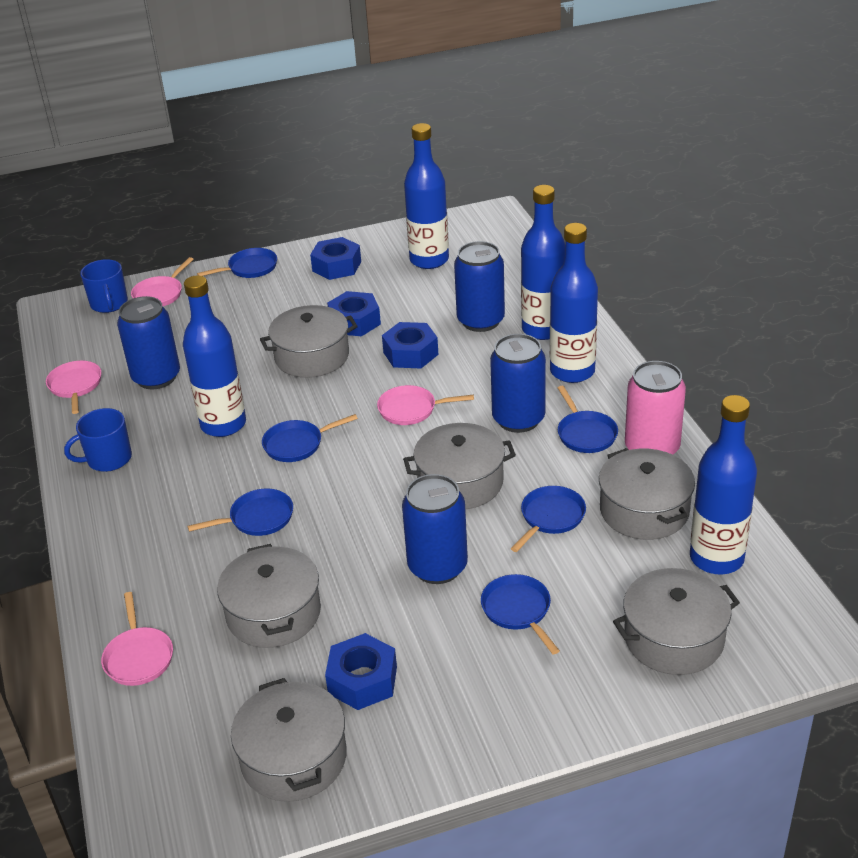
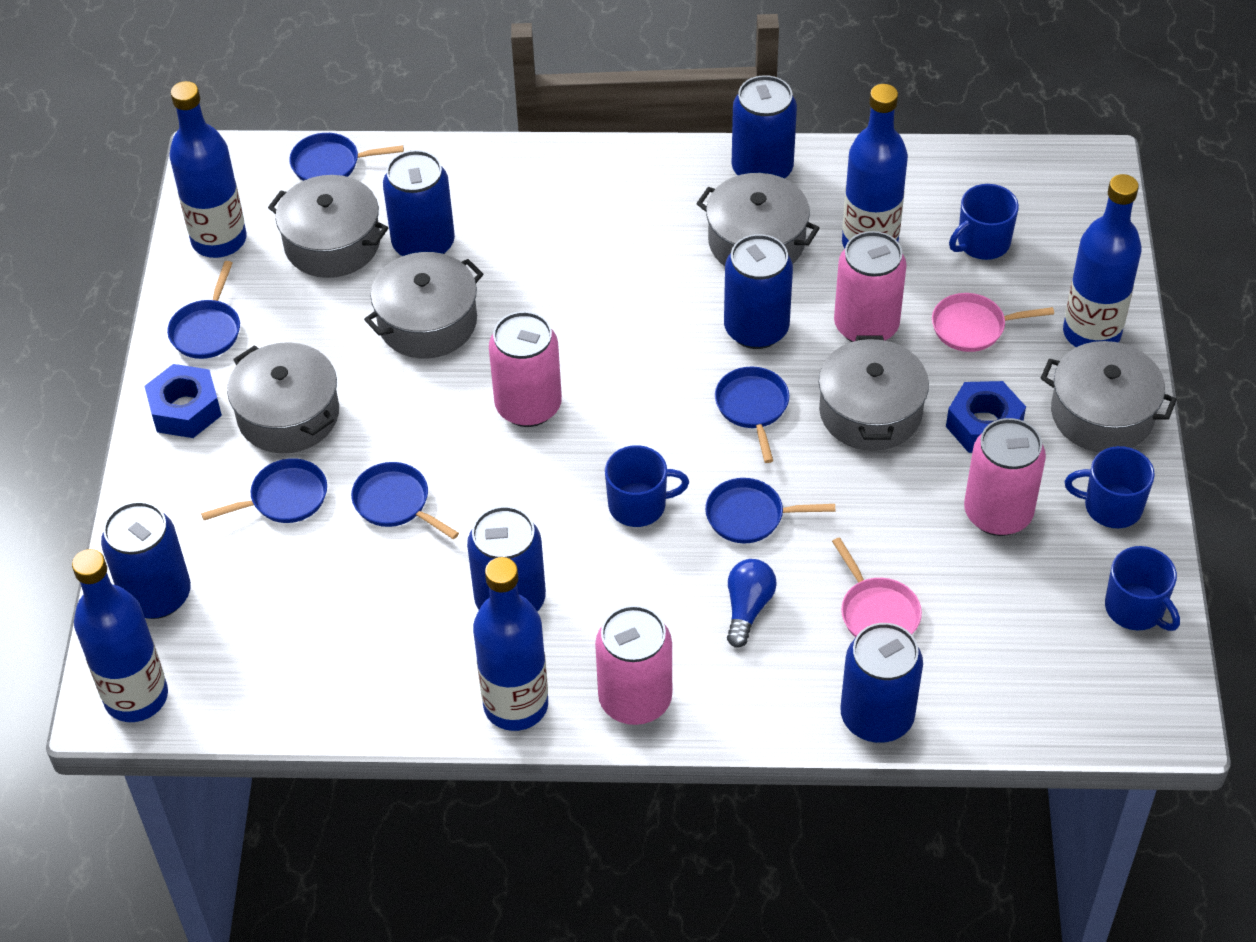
blue can: [117,296,180,389] [402,474,468,584] [454,241,505,332] [490,334,546,433] = 4 -> [101,501,191,619] [383,150,455,256] [467,506,546,612] [724,234,793,349] [732,75,797,179] [840,623,923,743] = 6
blue light bulb: none = 0 -> [727,559,777,648] = 1
blue mug: [64,408,132,472] [80,259,128,313] = 2 -> [605,445,689,527] [949,184,1019,260] [1065,446,1155,528] [1105,546,1180,631] = 4
blue nut: [310,237,361,280] [325,633,397,710] [327,291,381,336] [382,322,439,368] = 4 -> [144,364,222,438] [946,381,1026,453] = 2
pink can: [625,361,686,455] = 1 -> [489,311,562,427] [595,605,672,725] [834,231,907,342] [964,418,1046,536] = 4
pink pan: [46,360,101,414] [101,592,173,686] [131,257,194,306] [377,385,474,425] = 4 -> [832,537,922,638] [932,293,1054,352] = 2

